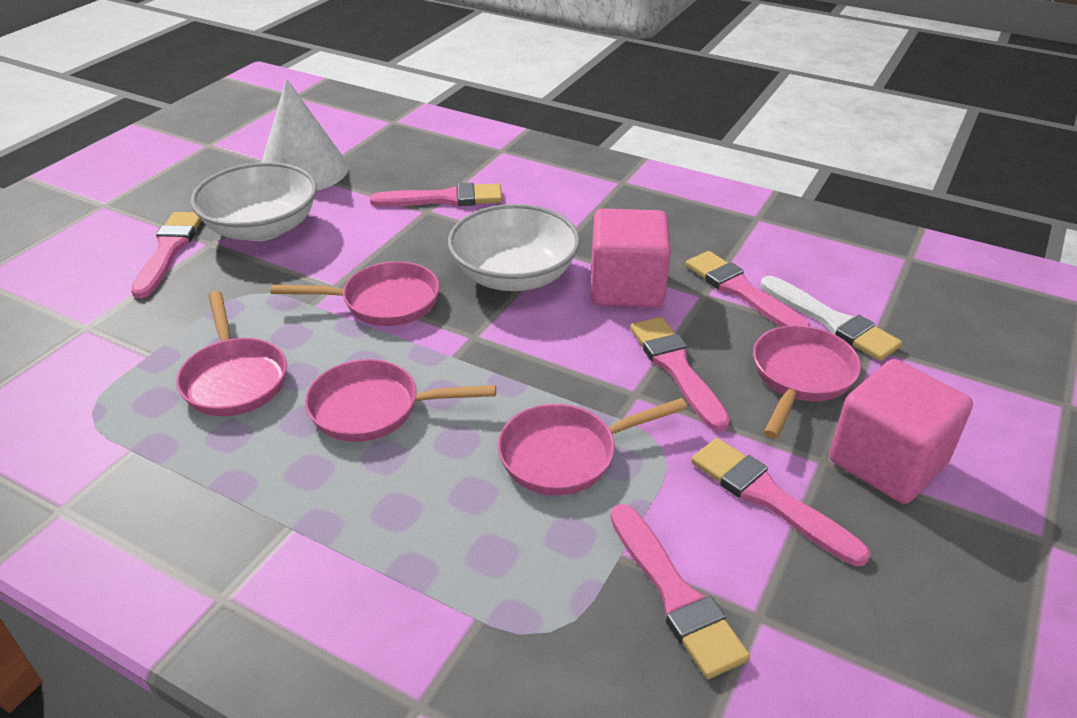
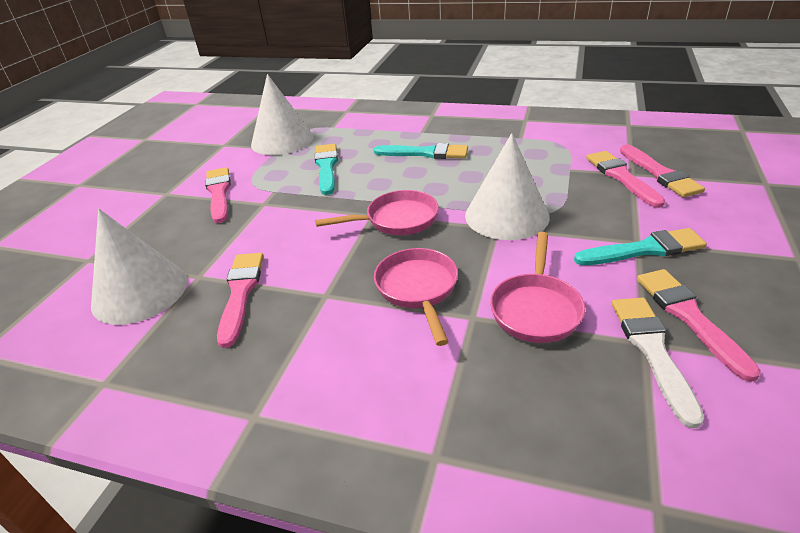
pink brush: [131,212,202,298] [370,183,502,207] [610,504,750,679] [630,317,730,432] [686,251,810,327] [691,438,870,566] = 6 -> [205,167,231,223] [217,253,264,348] [586,151,665,208] [620,144,705,197] [637,269,761,382] = 5
pink cube: [591,209,671,308] [829,359,973,504] = 2 -> none = 0
pink pan: [176,291,287,416] [270,261,440,326] [305,359,496,442] [498,398,688,495] [753,325,861,438] = 5 -> [315,190,439,235] [374,248,458,346] [490,232,585,343] = 3
turquoise brush: none = 0 -> [315,144,338,195] [374,143,468,159] [574,228,707,265] = 3
white bowl: [190,162,317,241] [448,204,580,291] = 2 -> none = 0
white cone: [262,79,349,190] = 1 -> [91,209,187,325] [251,74,313,155] [465,133,550,240] = 3

